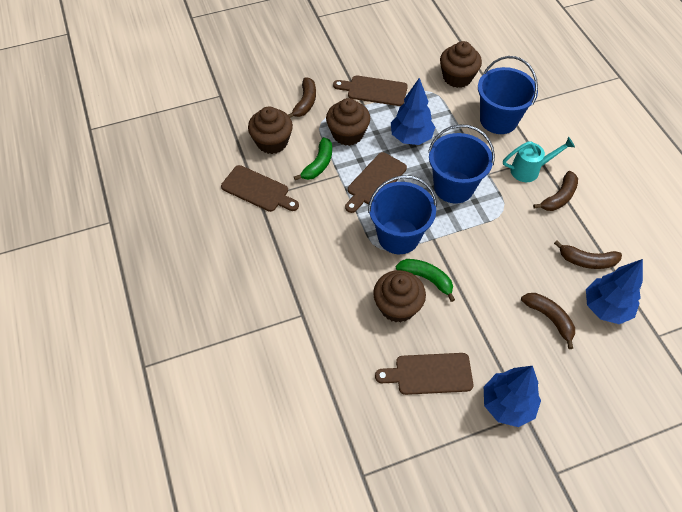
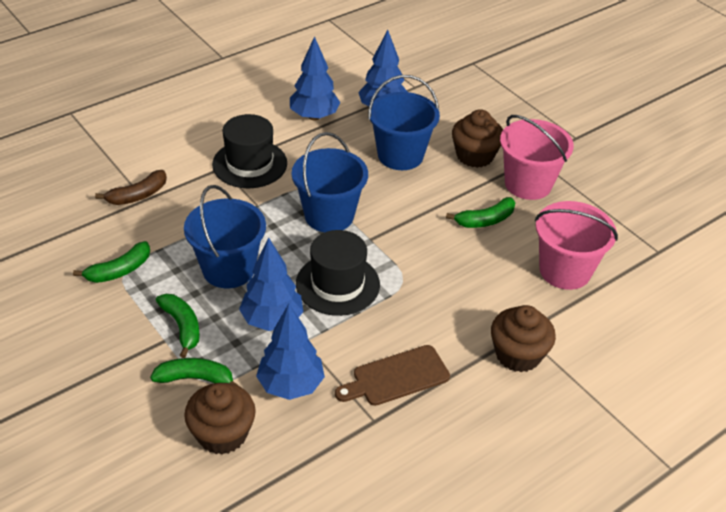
black hat: none = 0 -> [212,114,287,188] [296,230,380,316] = 2
blue tree: [391,78,435,145] [484,366,541,427] [586,259,643,324] = 3 -> [239,237,303,331] [256,304,325,400] [290,36,341,121] [358,30,408,106] = 4
brown banana: [288,77,316,118] [521,293,575,349] [533,171,578,211] [554,241,622,269] = 4 -> [95,170,167,205] = 1
brown cupcake: [248,106,293,154] [326,98,370,146] [373,270,426,322] [440,41,482,88] = 4 -> [184,383,256,455] [452,109,503,168] [491,305,556,372] = 3
brown cutting board: [221,165,299,212] [333,76,408,106] [345,152,407,213] [375,353,473,395] = 4 -> [335,345,450,406] = 1
green banana: [294,137,332,180] [396,259,455,302] = 2 -> [73,241,150,283] [150,358,240,387] [156,294,200,358] [446,197,516,228] = 4
pink bucket: none = 0 -> [500,115,574,200] [535,201,618,290] = 2
turquoise watering can: [503,137,575,182] = 1 -> none = 0

